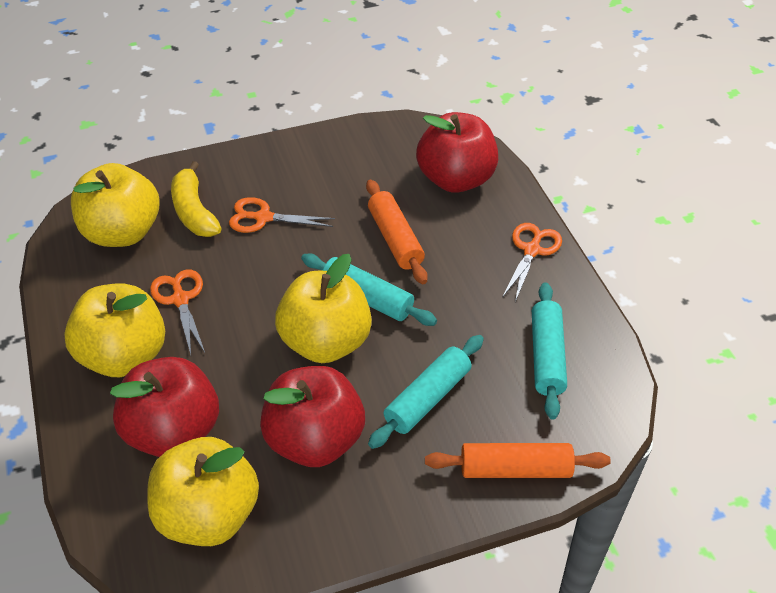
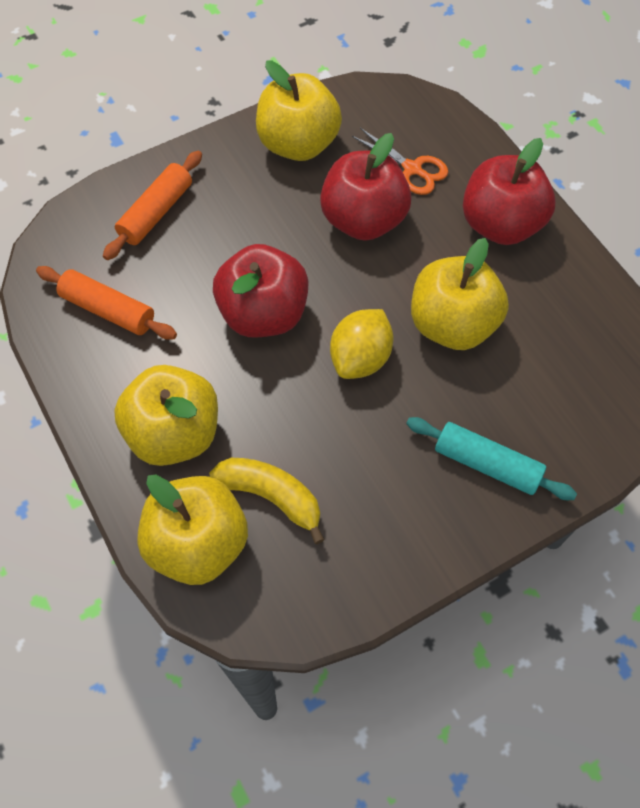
orange scissors: [150,270,205,355] [229,197,335,233] [502,223,562,302] = 3 -> [352,128,448,195] = 1
turquoise rolling pin: [301,254,437,326] [368,335,484,449] [532,282,567,419] = 3 -> [406,417,577,500] = 1
yellow lemon: none = 0 -> [330,309,393,379] = 1

